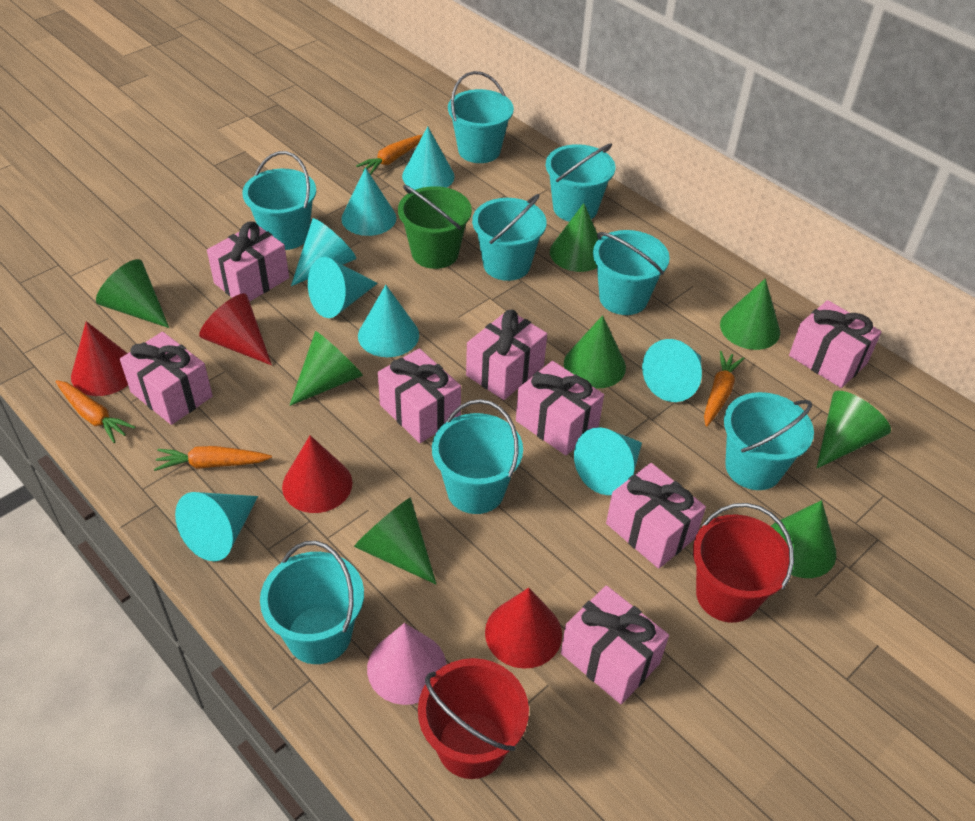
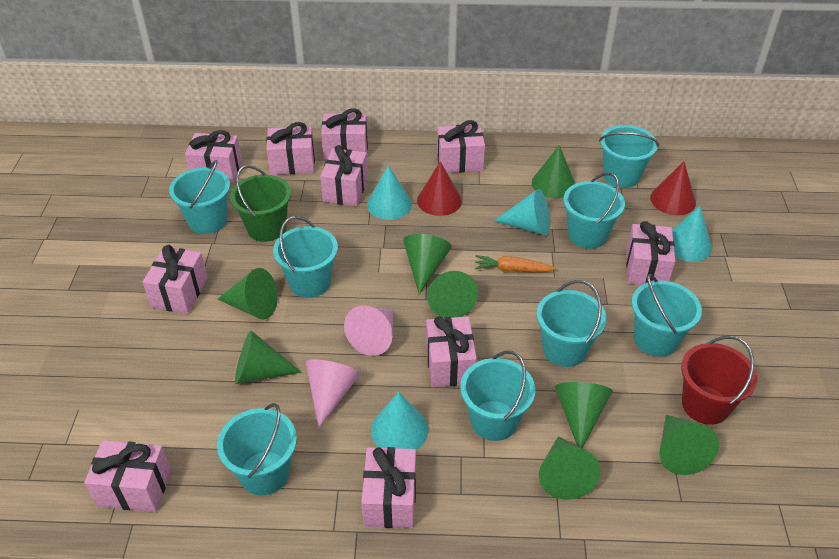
orange carrot: [56,380,136,443] [154,446,272,471] [356,135,423,175] [704,351,744,427] = 4 -> [475,255,556,272] = 1
pink cone: [367,623,446,705] = 1 -> [306,359,360,429] [344,305,393,356] = 2
pink gift: [120,332,213,425] [207,221,289,302] [378,348,461,443] [466,310,547,400] [516,361,604,455] [561,585,669,704] [606,463,706,569] [789,300,881,388] = 8 -> [84,440,171,512] [143,245,208,314] [185,130,242,183] [266,122,315,175] [320,145,368,206] [321,109,368,159] [361,447,416,528] [426,316,477,387] [437,120,485,173] [626,221,675,285] = 10
red bucket: [418,658,529,779] [693,503,794,623] = 2 -> [681,336,757,425] = 1
red cone: [71,321,128,396] [199,293,272,365] [282,435,352,513] [485,588,562,669] = 4 -> [417,162,462,216] [650,161,696,215] = 2
turquoise cone: [175,492,258,561] [291,218,356,286] [308,257,378,318] [341,168,396,236] [358,285,419,357] [402,126,455,190] [574,427,642,495] [642,339,702,402] = 8 -> [367,165,412,220] [371,392,428,450] [494,189,550,235] [672,206,712,262] = 4

